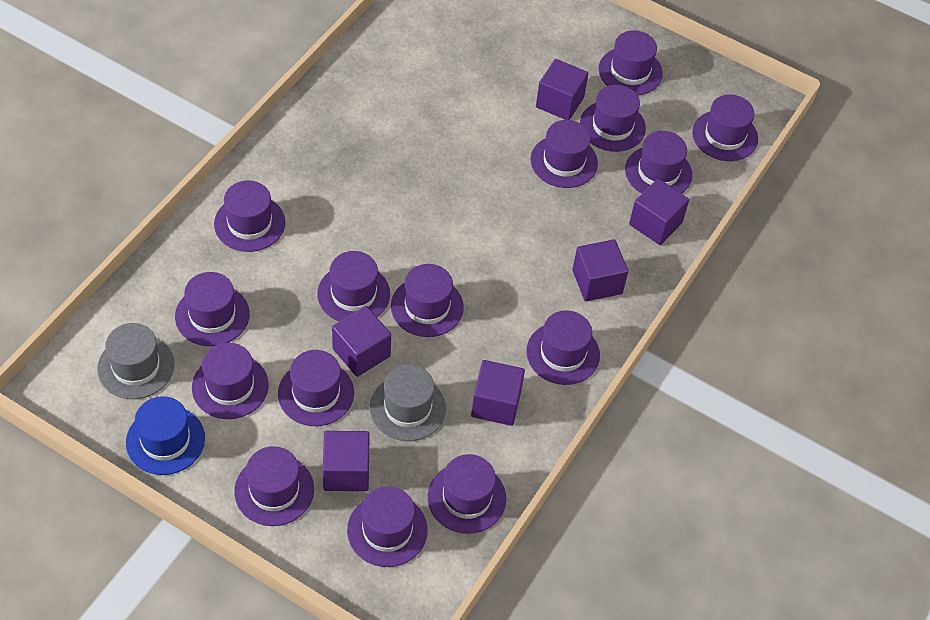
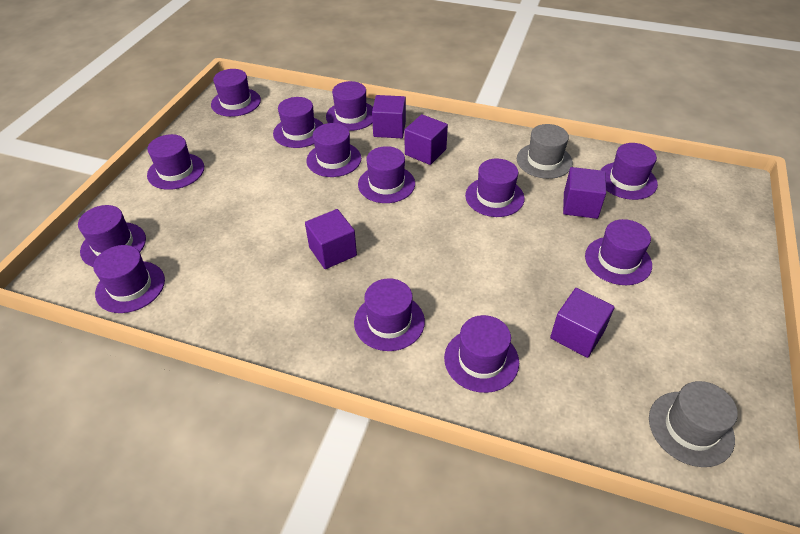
blue hat: [126,396,205,475] = 1 -> none = 0
purple cube: [323,431,370,491] [332,306,391,377] [471,360,525,426] [536,59,589,120] [572,239,628,302] [629,179,689,245] = 6 -> [305,209,357,269] [372,95,406,138] [405,114,448,165] [550,288,615,358] [563,167,606,219] = 5
purple hat: [175,272,250,346] [192,343,269,419] [214,180,285,252] [234,446,314,526] [278,350,354,426] [317,251,390,321] [347,486,428,567] [391,264,464,337] [428,454,506,534] [526,310,600,385] [531,120,598,188] [580,85,646,152] [598,30,663,95] [625,131,692,194] [692,94,758,161] = 15 -> [78,205,146,267] [93,245,165,313] [147,134,204,190] [211,69,261,117] [273,97,323,148] [306,123,361,177] [326,81,373,131] [354,278,425,351] [358,146,415,203] [444,315,519,393] [465,159,525,217] [585,219,652,285] [601,143,658,200] = 13

